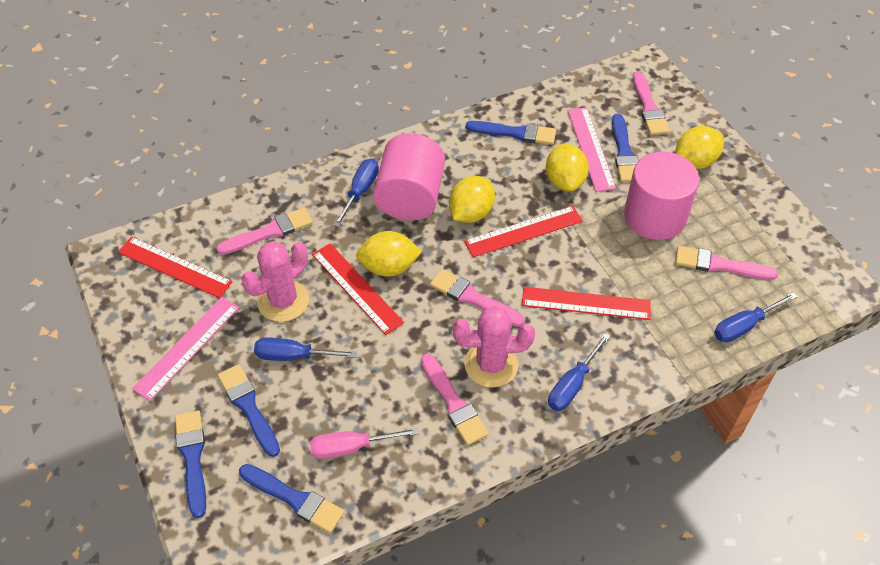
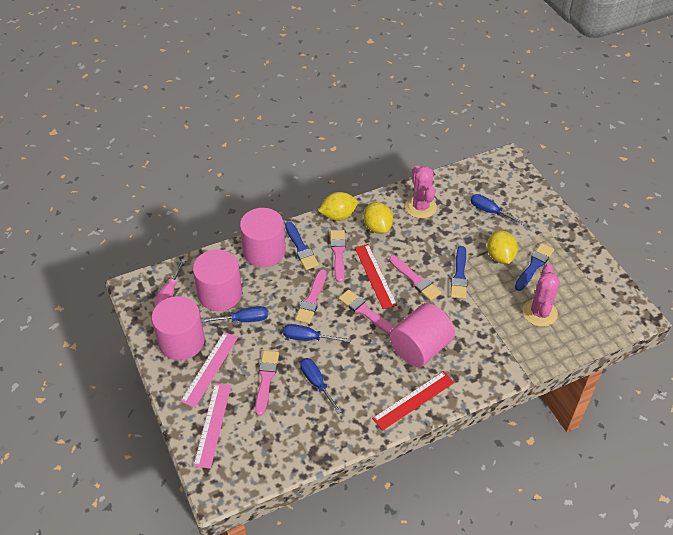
blue brush: [175,410,206,518] [218,364,280,457] [239,464,344,533] [466,121,556,145] [612,114,638,182] = 5 -> [285,222,319,270] [451,246,468,299] [515,243,554,291] = 3
pink cylinder: [373,133,445,221] [624,152,699,240] = 2 -> [152,296,205,360] [193,249,242,311] [240,208,286,267] [390,303,455,367] = 4
red ruler: [118,237,232,298] [312,243,404,335] [464,206,583,257] [522,287,651,320] = 4 -> [355,244,397,309] [372,371,454,431] = 2
yellow lemon: [356,231,422,277] [449,176,495,223] [546,144,589,192] [675,126,724,169] = 4 -> [318,192,358,221] [363,202,393,234] [487,230,518,264] = 3

